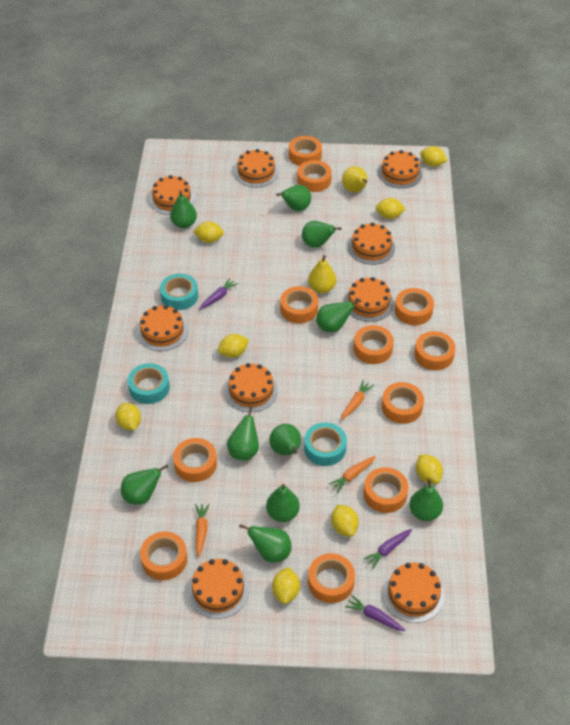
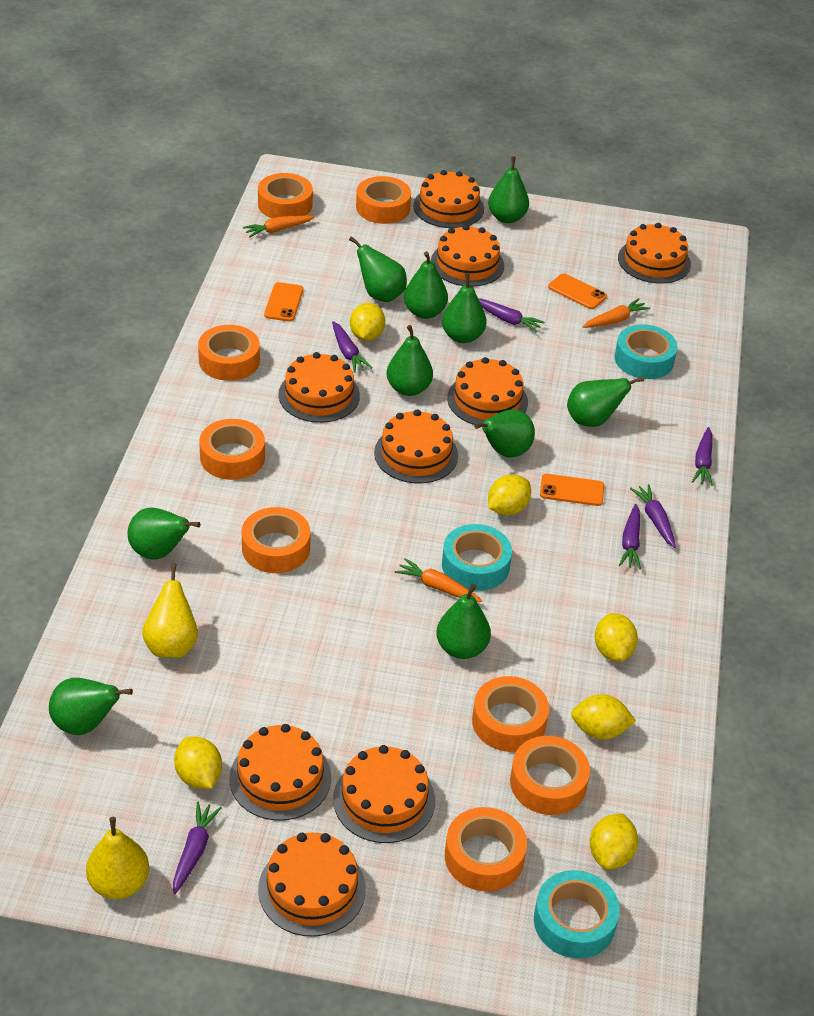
orange phone: none = 0 -> [264,282,304,322] [540,474,604,506] [548,273,607,309] = 3
orange tape: [140,531,187,580] [173,438,217,482] [280,286,318,323] [289,136,322,166] [297,160,332,192] [308,553,355,603] [354,325,394,364] [364,467,409,513] [382,382,424,424] [395,288,434,325] [414,331,456,370] = 11 -> [198,325,260,381] [199,419,265,480] [241,507,311,573] [258,173,313,218] [356,176,411,224] [445,807,527,891] [472,676,549,752] [510,736,590,815] = 8
purple carrot: [199,278,238,309] [345,595,406,631] [363,529,412,569] = 3 -> [173,802,222,894] [332,321,372,373] [478,298,545,332] [619,504,641,569] [630,484,676,548] [692,427,713,486] = 6
yellow lemon: [115,403,141,430] [193,221,224,243] [218,334,249,358] [272,567,300,604] [331,504,359,537] [376,198,406,219] [416,455,443,484] [420,146,448,167] = 8 -> [174,737,222,789] [350,303,385,341] [488,474,531,515] [571,694,636,740] [590,814,638,870] [594,613,638,662] = 6

